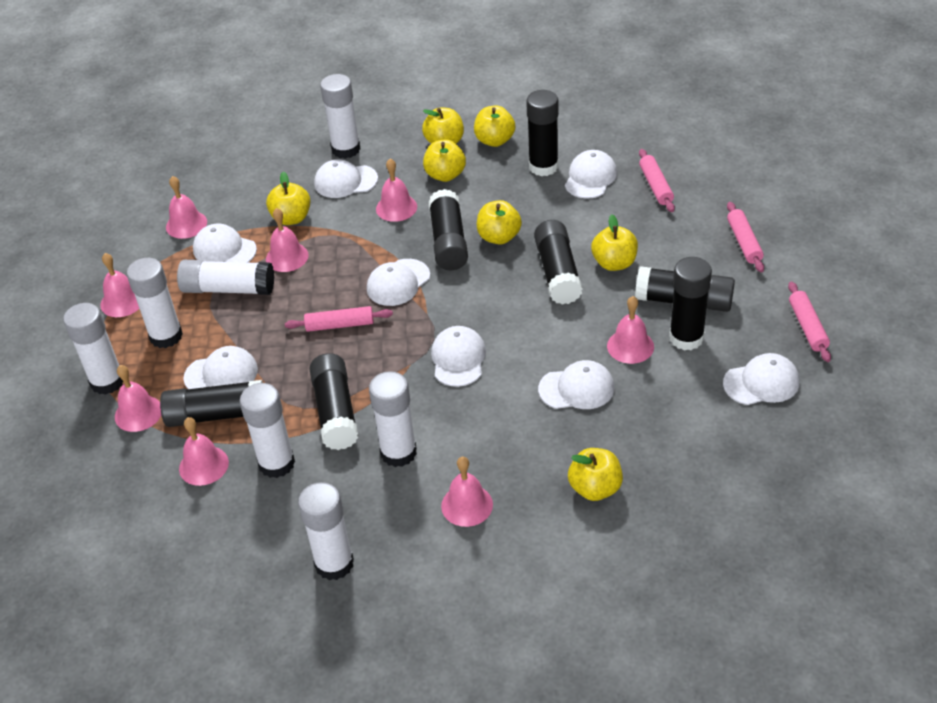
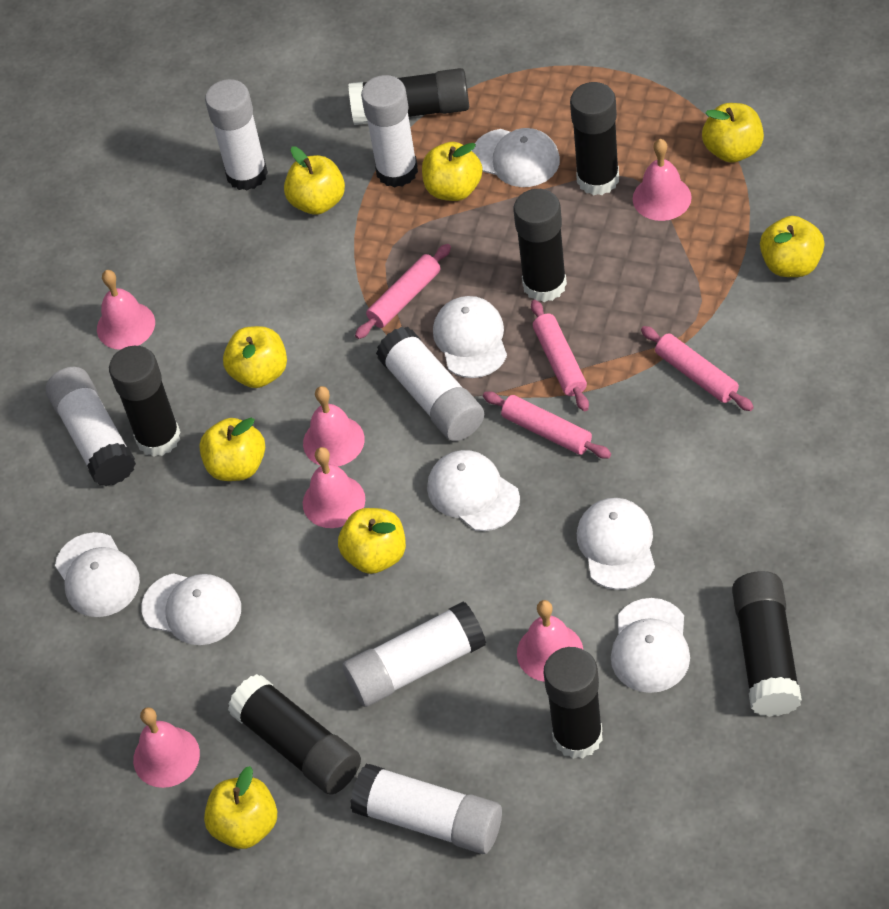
pink bell: [100,253,139,317] [115,365,161,432] [166,176,207,239] [179,417,229,486] [266,208,309,272] [376,159,417,222] [441,457,493,527] [607,296,654,364] = 8 -> [97,270,155,350] [133,707,200,788] [303,386,365,467] [303,447,365,528] [517,600,583,682] [633,139,692,221] = 6
white cap: [183,346,258,389] [193,224,257,263] [314,159,378,198] [367,259,430,306] [431,326,486,387] [538,360,614,409] [565,150,617,199] [723,353,799,405] = 8 -> [55,532,140,617] [141,573,241,645] [427,450,520,531] [433,296,507,378] [472,128,560,187] [577,498,655,590] [611,598,690,693] = 7
white glue stick: [63,303,123,395] [127,258,183,348] [177,260,274,295] [240,383,295,478] [298,482,354,580] [320,74,360,159] [369,371,417,467] = 7 -> [46,367,136,486] [205,79,268,191] [343,601,486,707] [350,764,502,854] [361,75,418,188] [376,327,484,441] = 6
yellow apple: [266,172,311,225] [422,108,464,144] [423,140,466,182] [474,105,515,147] [477,200,522,245] [568,448,623,501] [591,214,638,271] = 7 -> [199,418,265,481] [204,766,277,849] [223,326,287,388] [284,147,345,215] [338,508,406,574] [422,142,483,201] [702,103,764,163] [760,216,825,277] = 8

